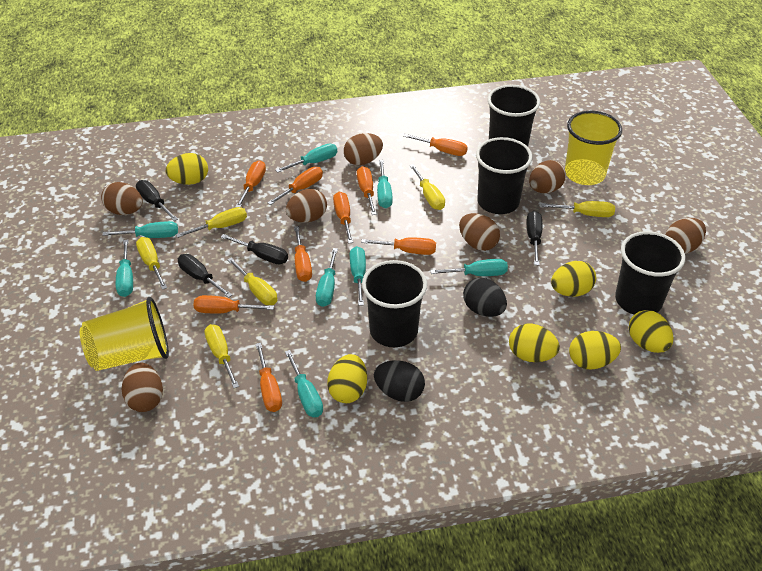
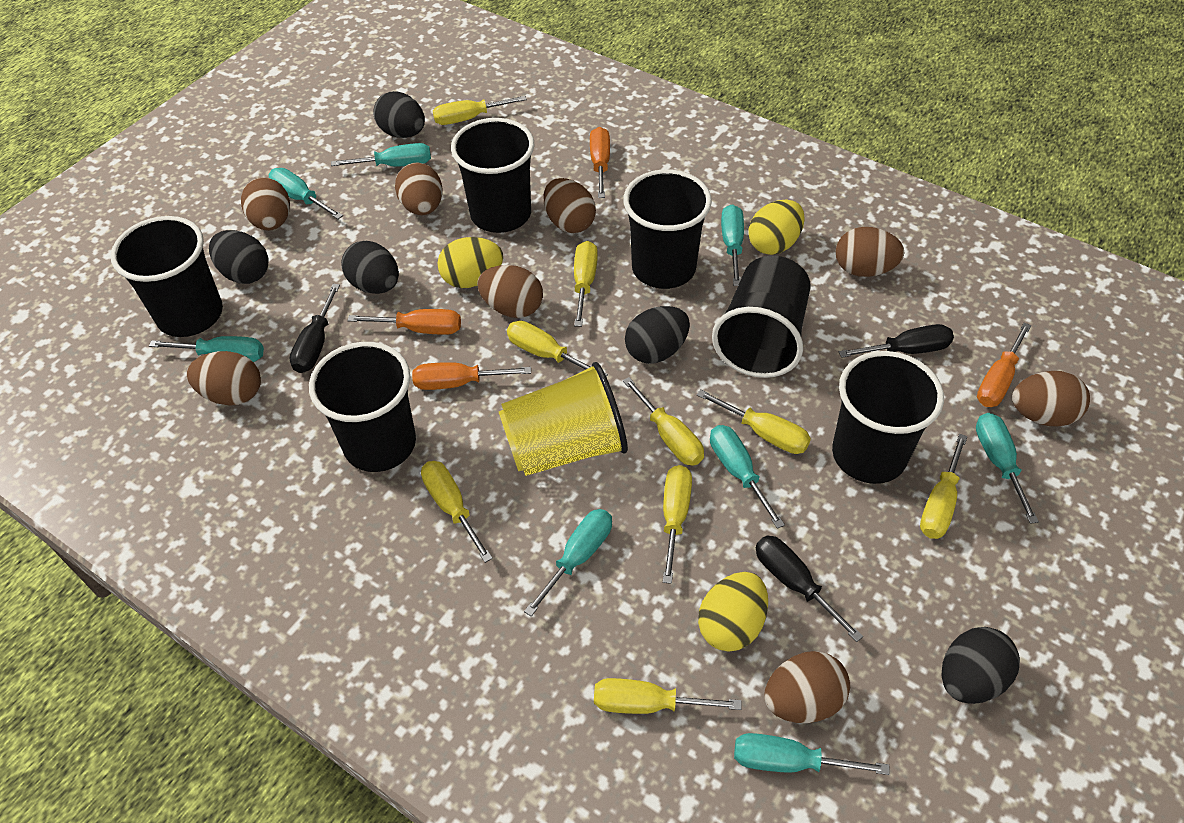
black cup: [362,260,427,347] [476,137,532,214] [487,85,540,146] [615,231,685,315] = 4 -> [111,216,223,337] [309,342,416,472] [451,118,534,233] [623,169,712,289] [712,256,811,378] [832,351,944,484] = 6
black egg: [374,360,425,402] [463,278,507,317] = 2 -> [209,230,269,284] [341,241,399,294] [373,91,425,138] [625,306,690,364] [942,627,1020,704] = 5
black screwdriver: [136,180,178,221] [178,254,232,298] [221,234,288,264] [527,211,542,265] = 4 -> [289,284,340,373] [756,536,863,642] [839,324,954,358] = 3
brown egg: [101,182,142,215] [122,363,163,412] [286,189,327,223] [344,133,383,165] [459,213,500,251] [529,160,566,193] [665,218,706,254] = 7 -> [187,351,261,406] [241,177,290,231] [395,162,442,215] [477,265,543,318] [544,178,596,233] [764,651,850,723] [836,227,904,277] [1012,371,1090,426] = 8
orange screwdriver: [193,295,274,314] [235,160,266,208] [256,343,282,412] [267,167,323,205] [294,226,312,282] [333,192,353,243] [357,166,377,215] [361,237,436,255] [403,134,468,156] = 9 -> [348,309,461,335] [412,362,531,390] [590,127,610,198] [977,323,1031,407] = 4
yellow cup: [80,297,169,371] [565,111,622,185] = 2 -> [499,362,628,476] = 1
yellow egg: [166,153,208,185] [327,354,367,403] [509,324,560,362] [551,261,596,297] [569,331,621,370] [629,310,673,353] = 6 -> [437,237,503,288] [698,572,768,651] [748,200,805,255] = 3
yellow screwdriver: [136,237,167,290] [176,207,247,238] [204,324,239,388] [227,257,277,305] [410,164,445,210] [542,201,615,217] = 6 -> [421,461,493,563] [433,96,527,125] [507,321,608,376] [574,241,598,327] [594,678,742,714] [623,377,704,466] [663,465,692,584] [697,389,811,454] [920,434,967,539] = 9

